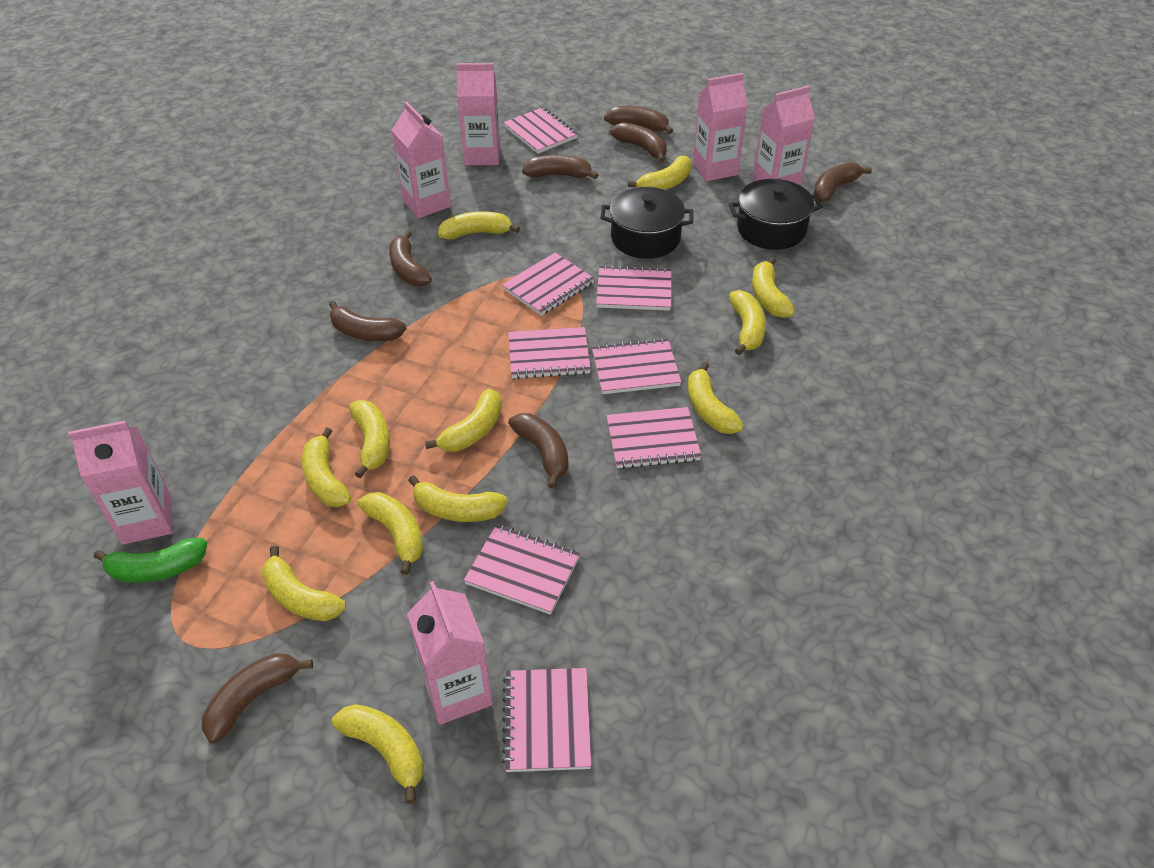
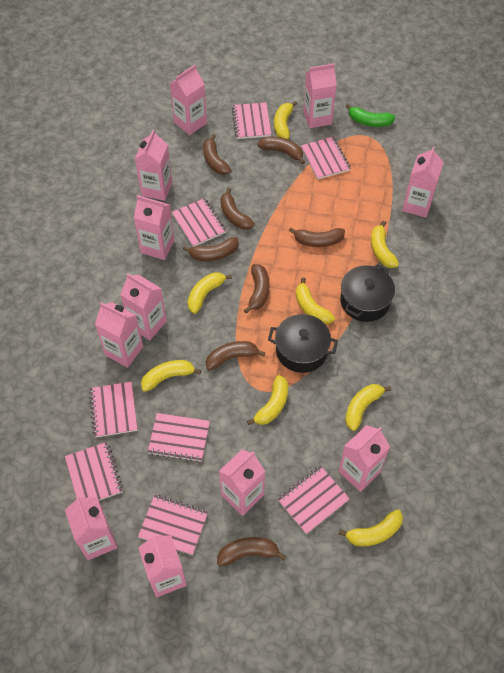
pink carton: [68,420,173,545] [392,101,451,218] [407,581,493,725] [456,63,500,165] [693,73,748,181] [753,86,815,186] = 6 -> [65,496,118,560] [95,302,143,368] [120,273,167,340] [134,195,175,260] [135,130,172,201] [138,534,187,597] [169,65,207,135] [219,450,265,516] [303,63,337,128] [338,425,390,492] [402,146,443,218] = 11
yellow banana: [262,546,346,621] [302,427,352,507] [332,704,424,804] [349,400,390,479] [358,492,423,575] [408,475,508,522] [425,389,502,452] [438,212,520,240] [628,156,692,190] [688,362,744,434] [729,290,766,355] [752,257,795,318] = 12 -> [141,360,201,392] [187,273,232,314] [247,375,288,425] [274,101,297,139] [296,277,335,324] [339,510,403,546] [345,384,391,431] [371,221,399,268] = 8

